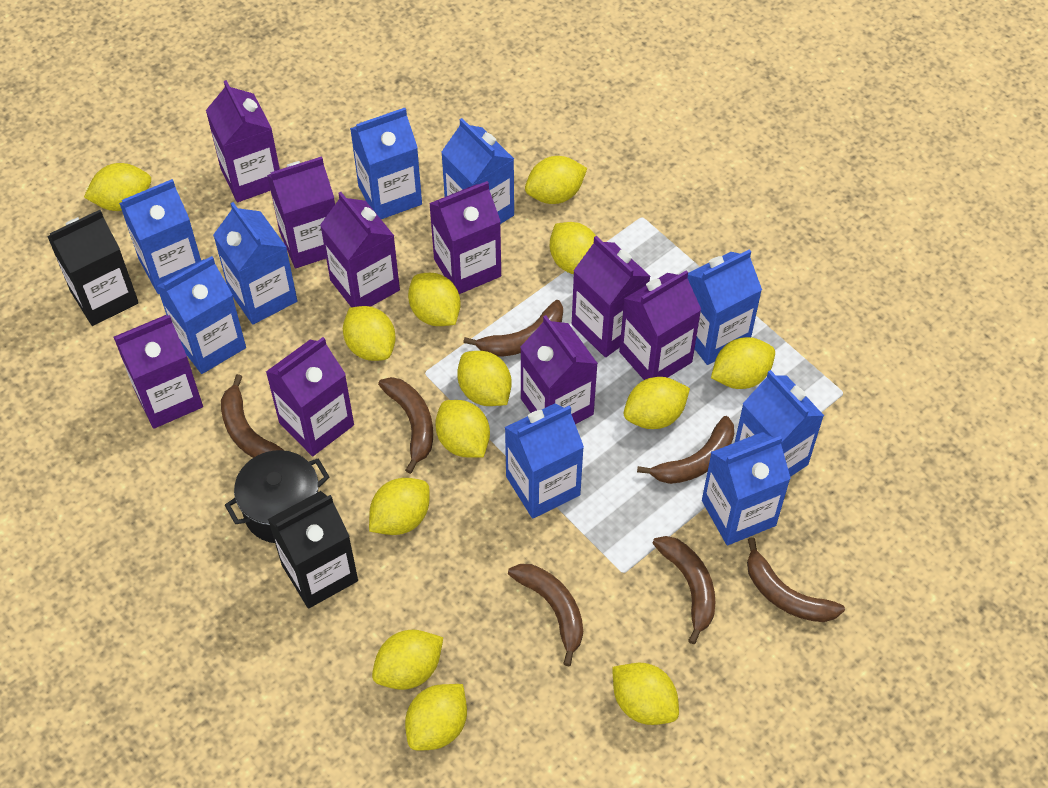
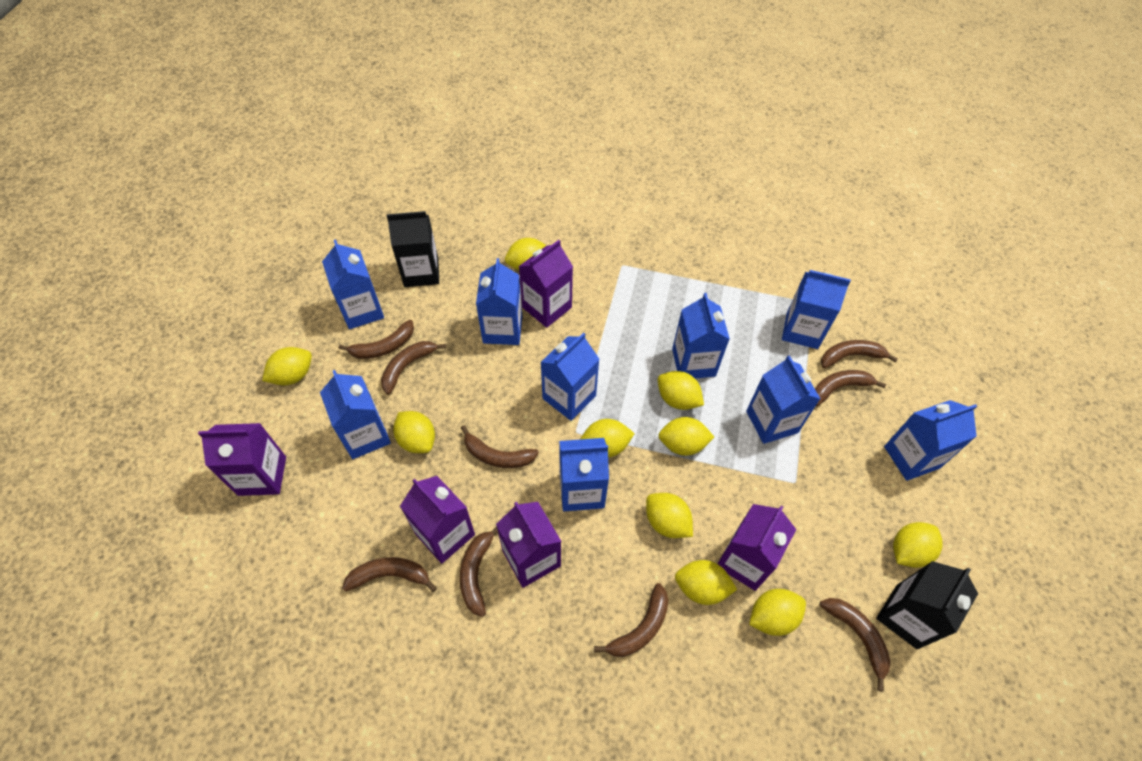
black pot: [225,450,329,543] = 1 -> none = 0
brown banana: [221,374,285,458] [378,377,433,474] [463,300,563,357] [508,564,583,666] [637,416,734,484] [652,536,715,644] [747,537,845,622] = 7 -> [338,320,414,359] [342,557,437,592] [381,341,446,395] [460,527,498,617] [461,425,539,468] [594,583,668,657] [815,370,886,406] [819,598,891,692] [821,340,898,368] = 9
purple carton: [114,315,203,429] [206,80,280,202] [266,337,354,456] [267,156,335,268] [320,192,400,307] [429,181,501,294] [520,315,598,424] [572,236,651,357] [619,270,701,380] = 9 -> [198,423,286,496] [400,476,475,564] [496,502,562,588] [519,240,573,328] [718,504,796,591] = 5
yellow lemon: [84,163,151,211] [343,306,396,361] [369,478,430,535] [372,630,443,690] [405,684,467,751] [408,273,461,326] [435,400,490,458] [457,351,511,406] [525,156,587,204] [550,222,596,274] [612,663,679,725] [624,377,690,429] [711,337,775,389] = 13 -> [262,347,312,386] [393,411,435,453] [505,238,547,270] [581,419,635,458] [646,493,693,538] [658,371,704,410] [658,417,714,456] [675,560,737,605] [749,589,806,636] [893,522,943,568] = 10

